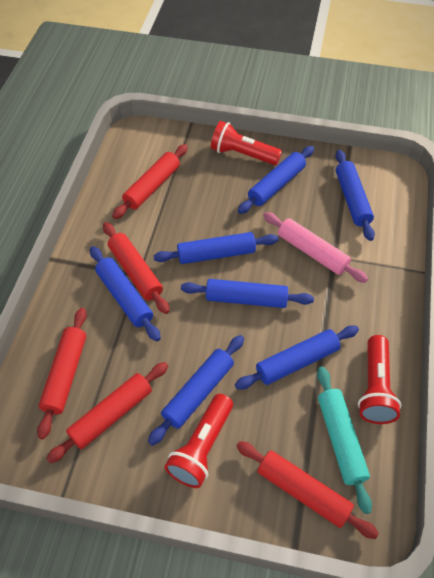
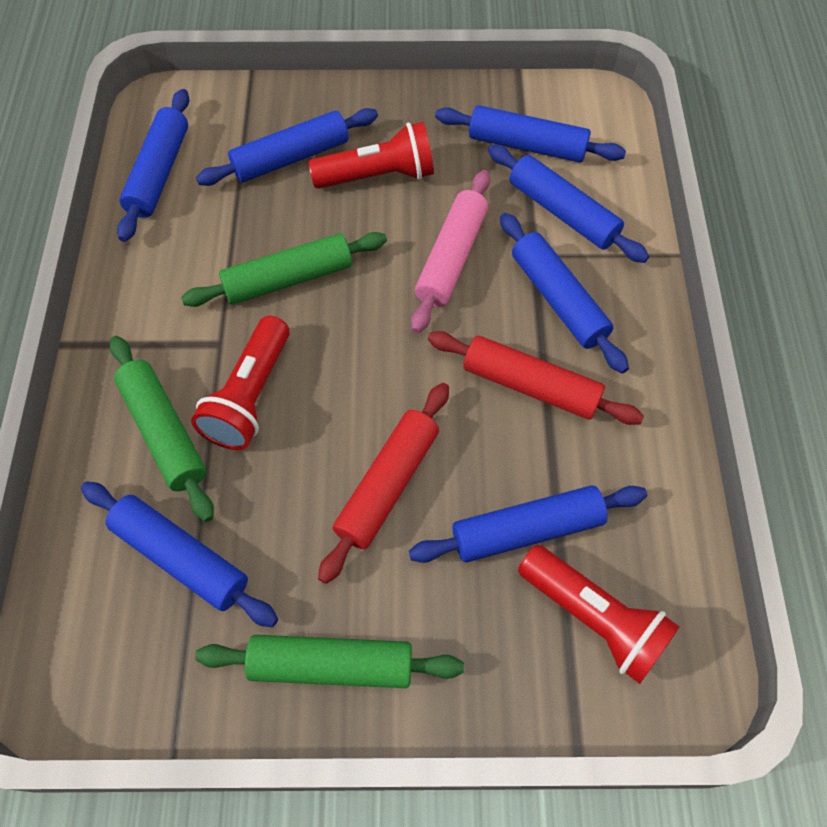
green rolling pin: none = 0 -> [110,336,214,522] [181,232,387,307] [195,635,464,688] = 3
red rolling pin: [37,308,87,439] [46,362,168,463] [103,222,170,314] [112,144,188,219] [236,441,379,539] = 5 -> [318,383,449,584] [428,331,644,425] = 2
turquoise rolling pin: [317,366,372,514] = 1 -> none = 0

